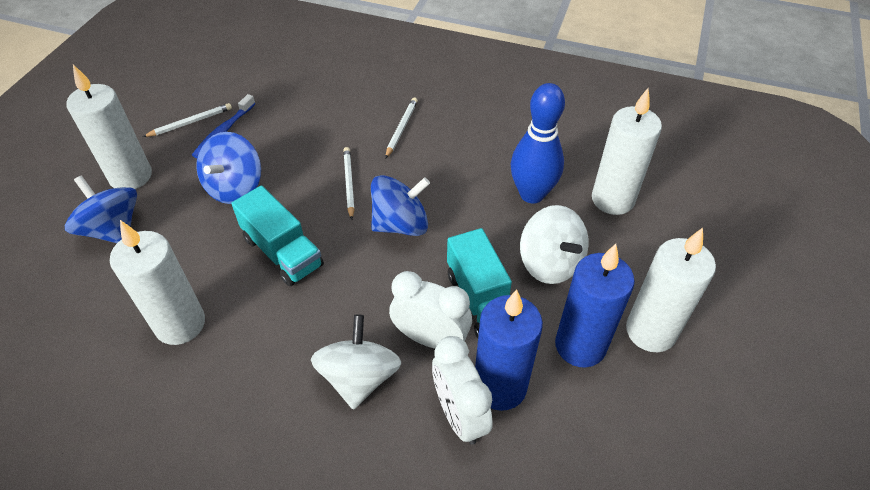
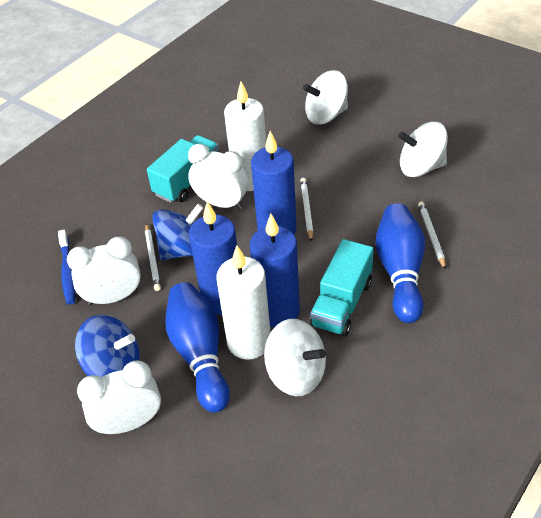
blue bowling pin: [511,83,565,203] = 1 -> [165,282,230,413] [375,203,425,323] = 2
blue candle: [475,290,543,411] [555,244,635,368] = 2 -> [189,201,237,315] [250,214,300,327] [251,131,297,235] = 3
blue spinning top: [65,175,137,243] [196,132,261,204] [371,175,430,236] = 3 -> [75,315,140,377] [152,204,204,260] = 2
white candle: [67,65,152,189] [110,220,205,345] [592,88,662,215] [626,228,716,352] = 4 -> [216,246,271,360] [224,82,266,191] = 2
white clock: [389,271,472,349] [432,336,493,445] = 2 -> [67,236,141,305] [77,360,161,435] [188,144,248,209] = 3
white spinning top: [311,315,401,410] [520,205,588,284] = 2 -> [264,319,326,396] [303,70,348,125] [398,122,448,177] = 3

